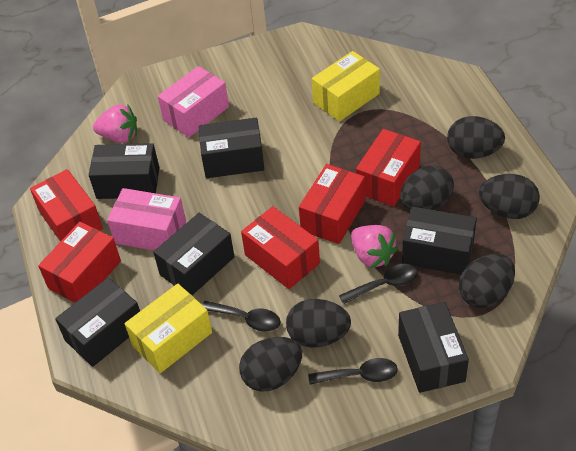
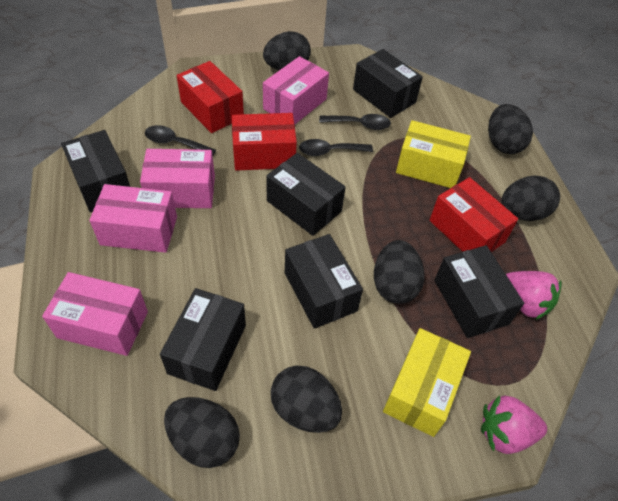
pink box: [107,188,186,251] [158,66,229,137] = 2 -> [42,272,148,356] [89,184,177,253] [140,149,215,208] [263,56,329,125] = 4
red box: [30,169,103,242] [38,222,121,303] [241,206,320,289] [299,164,365,244] [356,129,421,207] = 5 -> [177,61,244,133] [232,113,297,171] [430,177,518,252] = 3

